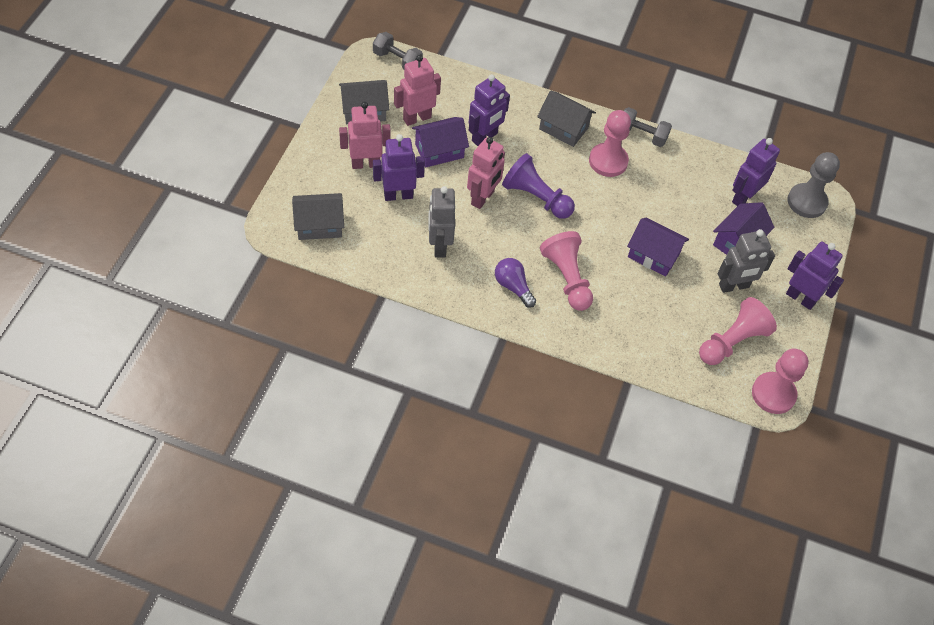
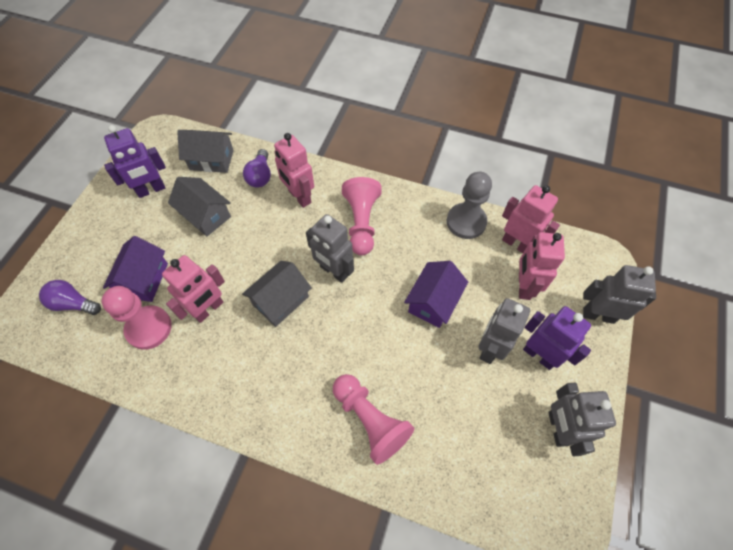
grey dumbbell: [373,32,423,70] [624,107,672,147] = 2 -> none = 0
grey robot: [428,186,455,258] [718,229,775,293] = 2 -> [306,214,354,283] [478,298,530,364] [548,383,616,456] [583,265,656,324] = 4
pink pawn: [540,231,593,311] [589,110,631,177] [699,297,777,365] [752,348,809,414] = 4 -> [102,286,172,350] [333,374,414,465] [342,177,382,256] = 3
pink robot: [339,102,391,169] [394,55,441,126] [467,137,505,209] = 3 -> [162,255,225,323] [274,133,314,208] [502,185,560,253] [519,232,565,300] = 4
purple house: [412,117,469,167] [627,217,689,277] [713,202,774,255] = 3 -> [103,236,168,302] [404,261,468,328] = 2
purple light bulb: [495,258,536,308] = 1 -> [39,280,101,315] [243,149,271,188] = 2
purple pawn: [502,153,575,219] = 1 -> none = 0
purple robot: [373,134,425,201] [469,74,510,146] [732,138,780,206] [786,242,844,310] = 4 -> [104,125,166,198] [523,306,591,370] = 2

